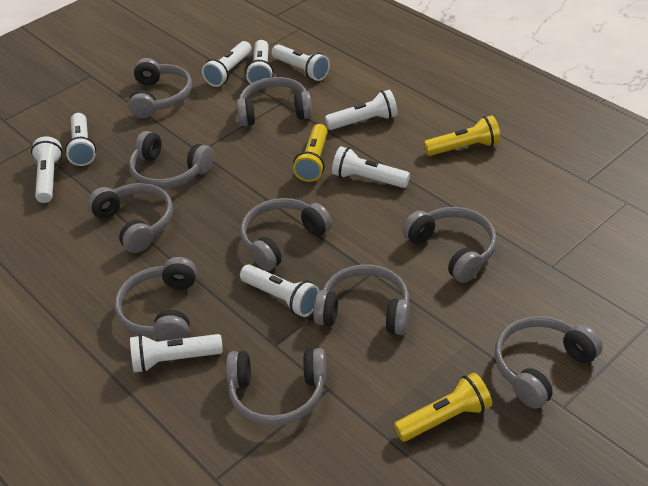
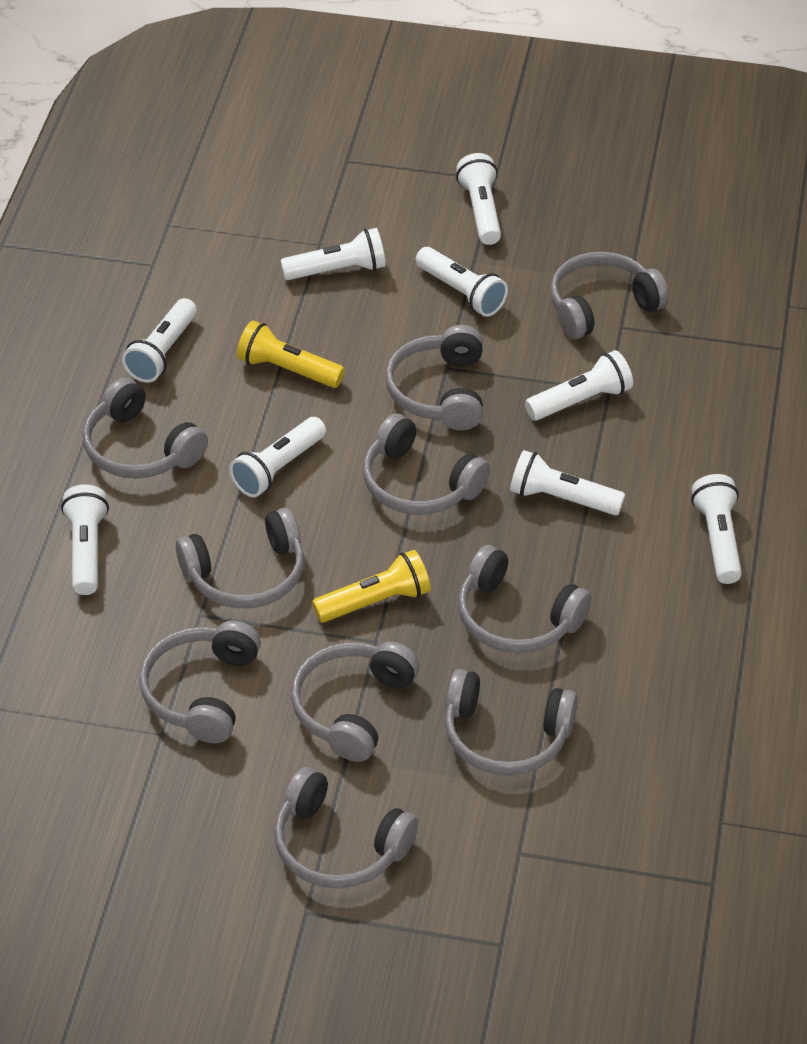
yellow flashlight: [293,124,328,182] [394,373,492,442] [424,115,501,156] = 3 -> [237,321,345,388] [312,550,431,623] = 2

